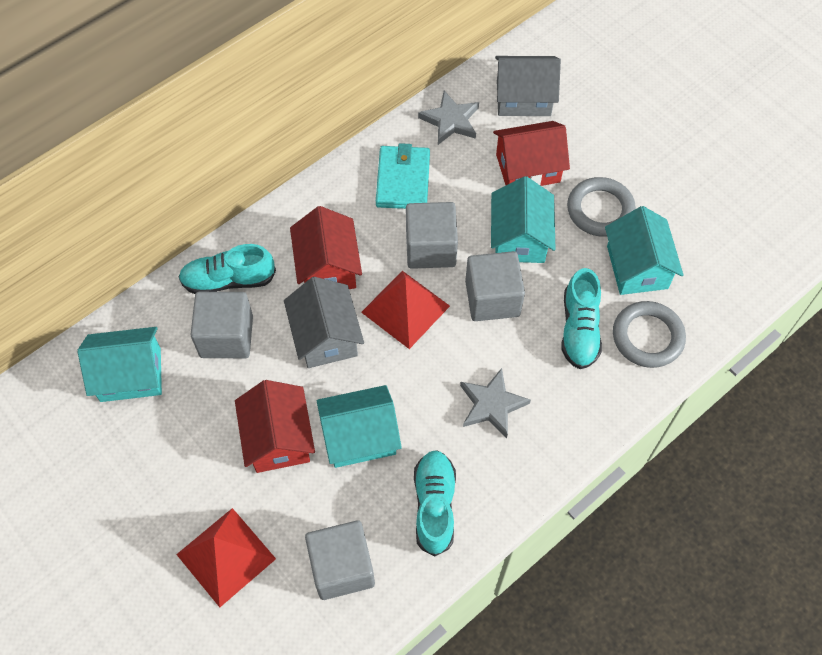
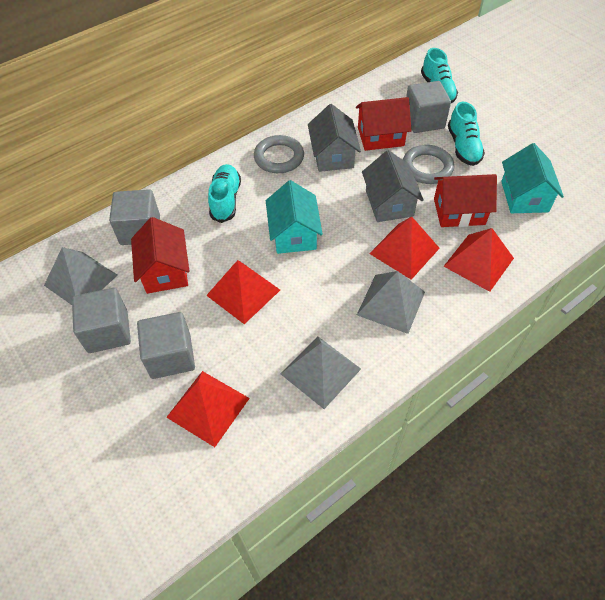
grey pyramid: none = 0 -> [44,247,118,305] [281,336,361,409] [357,271,425,334] = 3
grey star: [418,91,479,145] [460,368,531,438] = 2 -> none = 0
red pyramid: [176,508,276,607] [361,271,450,349] = 2 -> [166,371,250,447] [206,260,280,324] [369,216,440,280] [444,228,514,292] = 4
turquoise house: [78,327,162,402] [317,385,402,468] [491,176,555,263] [605,206,683,295] = 4 -> [266,180,323,254] [501,143,564,213] = 2
turquoise wallet: [376,143,430,209] = 1 -> none = 0

